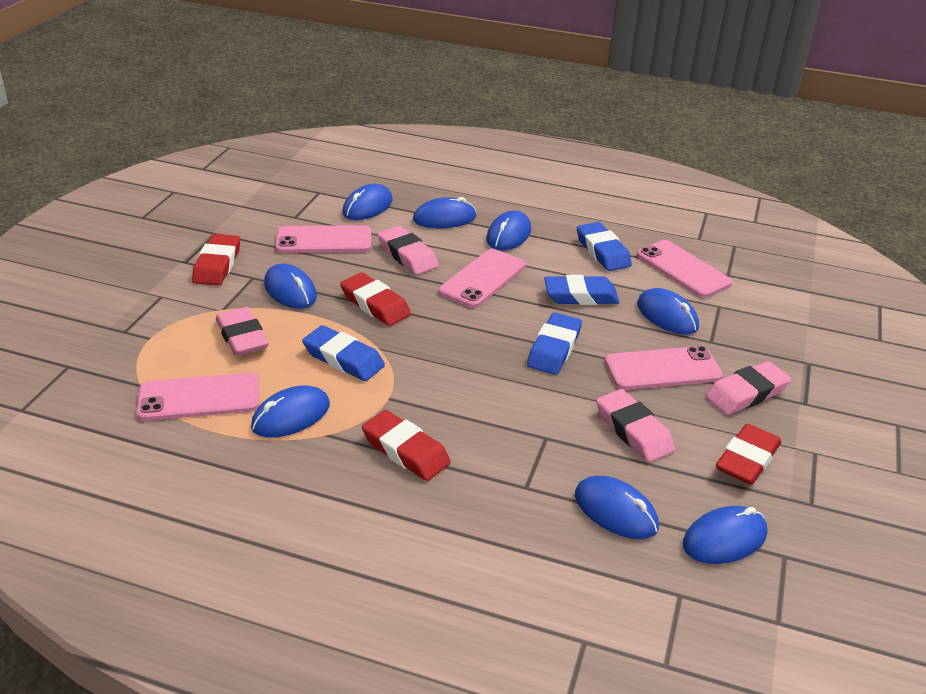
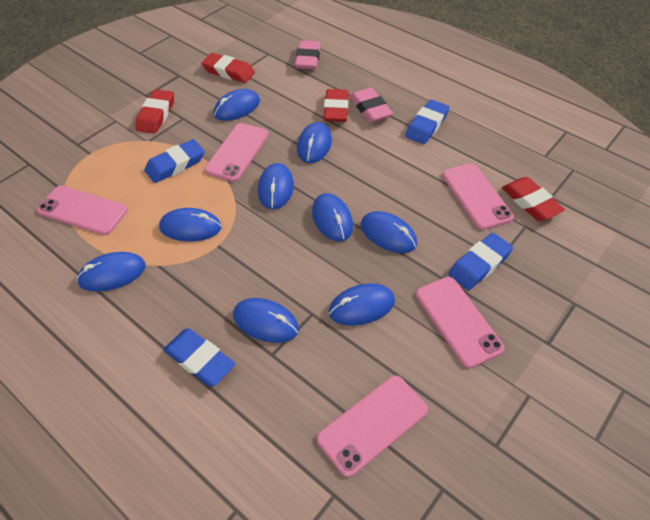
blue mouse: [251,385,330,438] [264,264,317,309] [342,184,392,220] [413,197,476,228] [486,210,531,251] [575,476,659,539] [637,288,699,335] [683,506,768,564] = 8 -> [76,252,146,292] [159,208,221,242] [213,89,260,121] [233,298,299,343] [258,163,294,209] [297,122,332,163] [312,193,353,241] [329,283,395,326] [361,211,417,253] = 9
pink eraser: [216,307,269,356] [377,226,439,275] [596,389,675,462] [705,361,791,415] = 4 -> [295,40,321,69] [350,88,393,122] = 2

